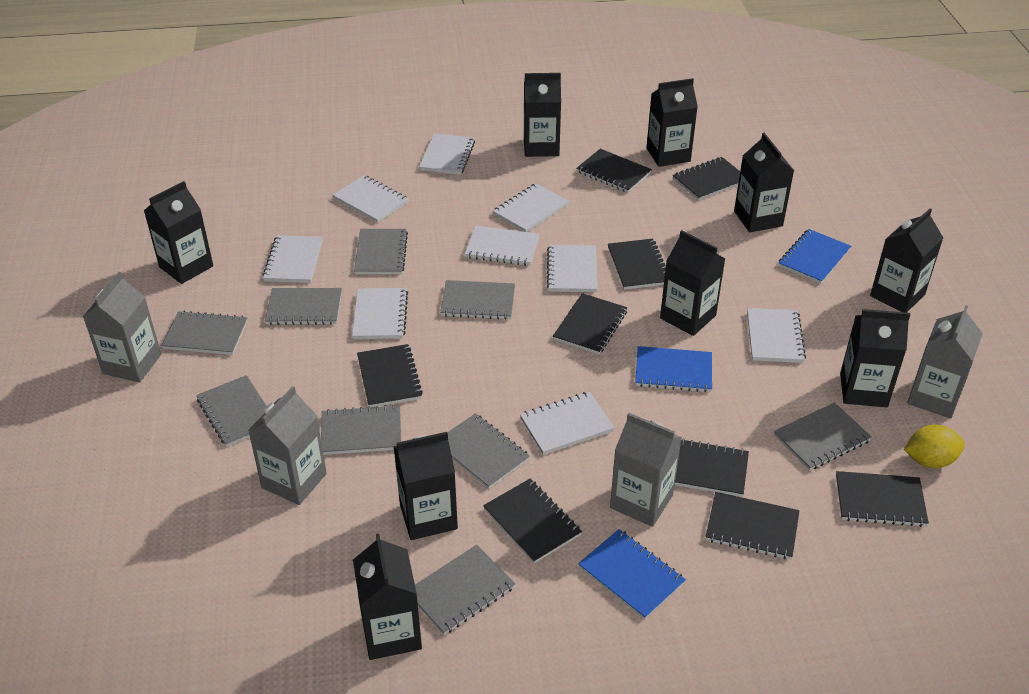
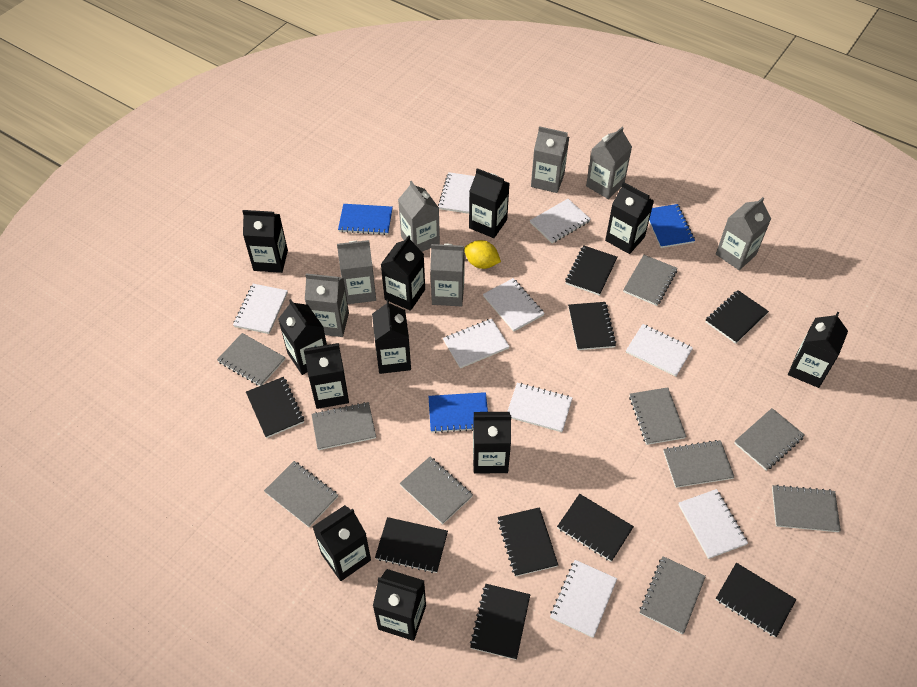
black carton: [144,181,213,284] [353,534,422,660] [393,432,458,540] [524,73,561,157] [647,78,698,167] [660,230,725,336] [734,133,794,232] [840,309,910,407] [870,209,943,313] = 9 -> [243,210,288,273] [278,299,327,375] [304,343,349,409] [313,505,371,581] [372,299,411,374] [373,569,426,641] [381,235,425,311] [469,168,510,238] [473,412,511,473] [605,182,654,254] [788,312,848,388] = 11
grey carton: [83,272,161,382] [248,386,327,505] [610,413,682,527] [907,305,983,418] = 4 -> [305,273,349,337] [337,240,376,304] [398,181,440,252] [430,244,465,306] [531,126,569,193] [586,127,632,199] [716,197,771,270] = 7
grey notebook: [161,311,248,355] [196,375,267,447] [265,288,342,325] [321,405,401,455] [354,229,408,274] [415,545,515,635] [440,280,515,320] [447,413,530,489] [774,402,872,470] = 9 -> [217,333,285,386] [264,461,338,527] [311,402,376,450] [399,457,473,524] [623,255,678,306] [629,387,687,445] [639,556,706,634] [663,440,734,488] [734,408,805,471] [772,485,841,532] = 10

